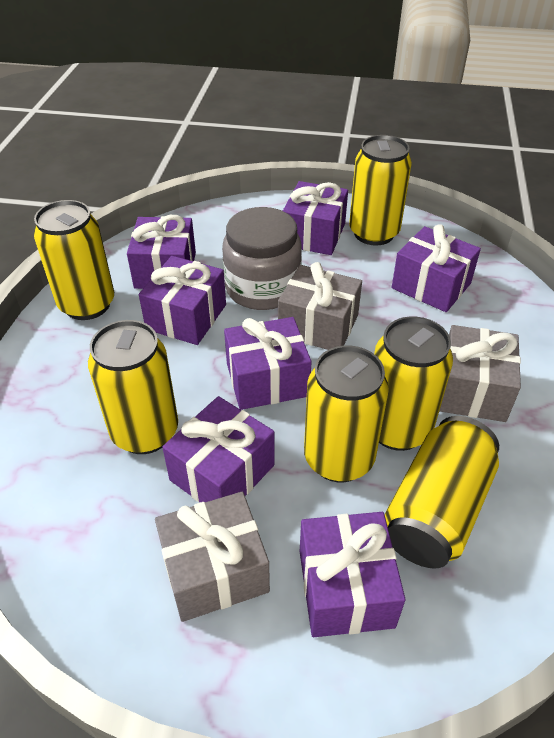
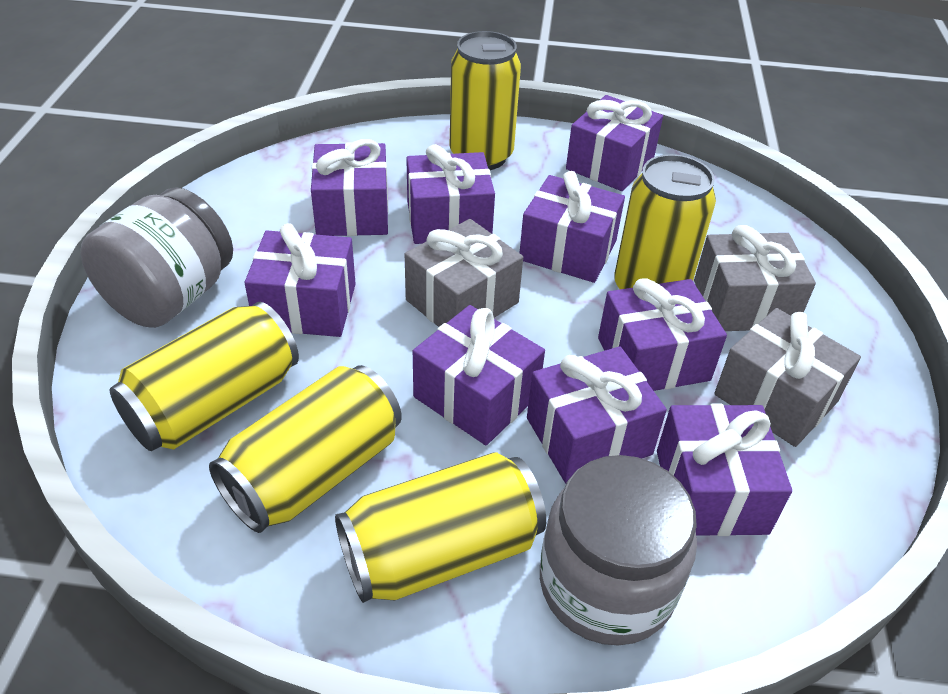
grey jar: [222,207,302,310] = 1 -> [81,187,233,328] [540,455,697,645] = 2
purple gift: [127,215,196,289] [139,256,226,345] [162,396,275,502] [224,317,312,410] [283,181,348,255] [300,512,405,637] [392,224,481,312] = 7 -> [245,223,356,337] [311,139,388,236] [406,144,495,244] [413,305,545,445] [520,171,625,283] [527,346,667,483] [566,95,663,191] [598,278,727,391] [657,404,792,536] = 9
yellow can: [34,200,114,320] [88,320,178,454] [304,345,389,482] [349,135,412,245] [374,317,453,451] [385,416,499,569] = 6 -> [110,302,299,451] [209,365,402,533] [335,452,546,603] [450,31,521,170] [614,154,716,289] = 5

